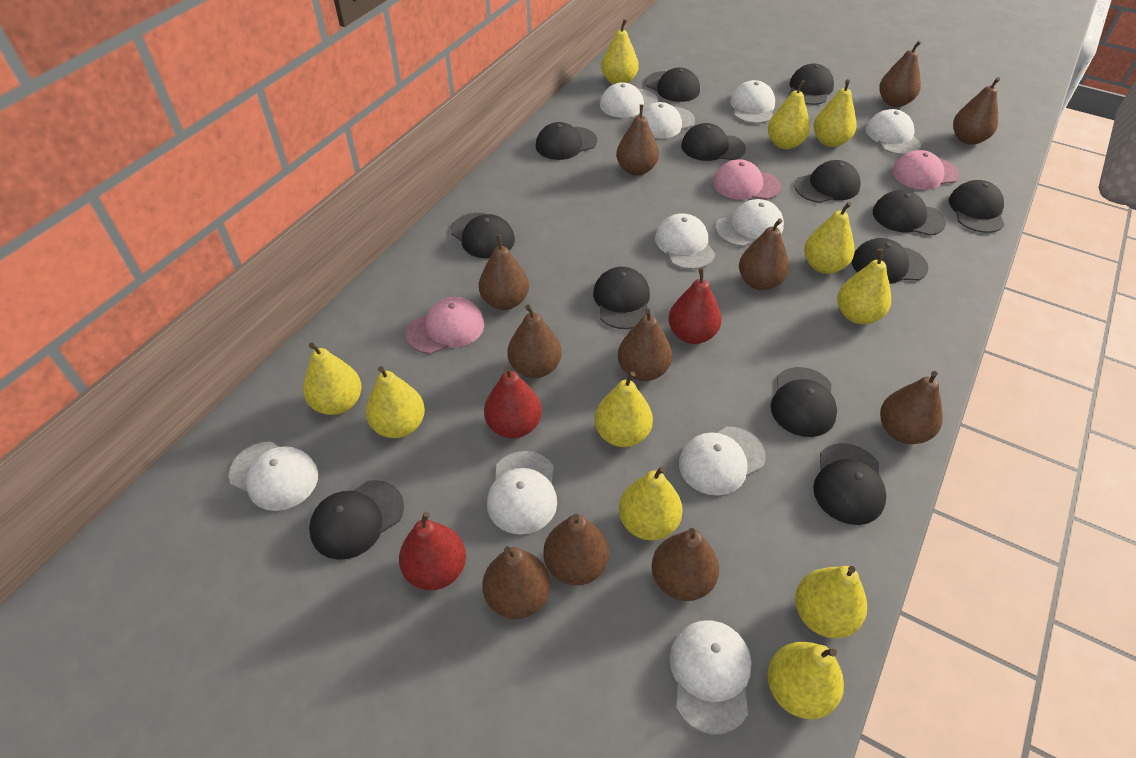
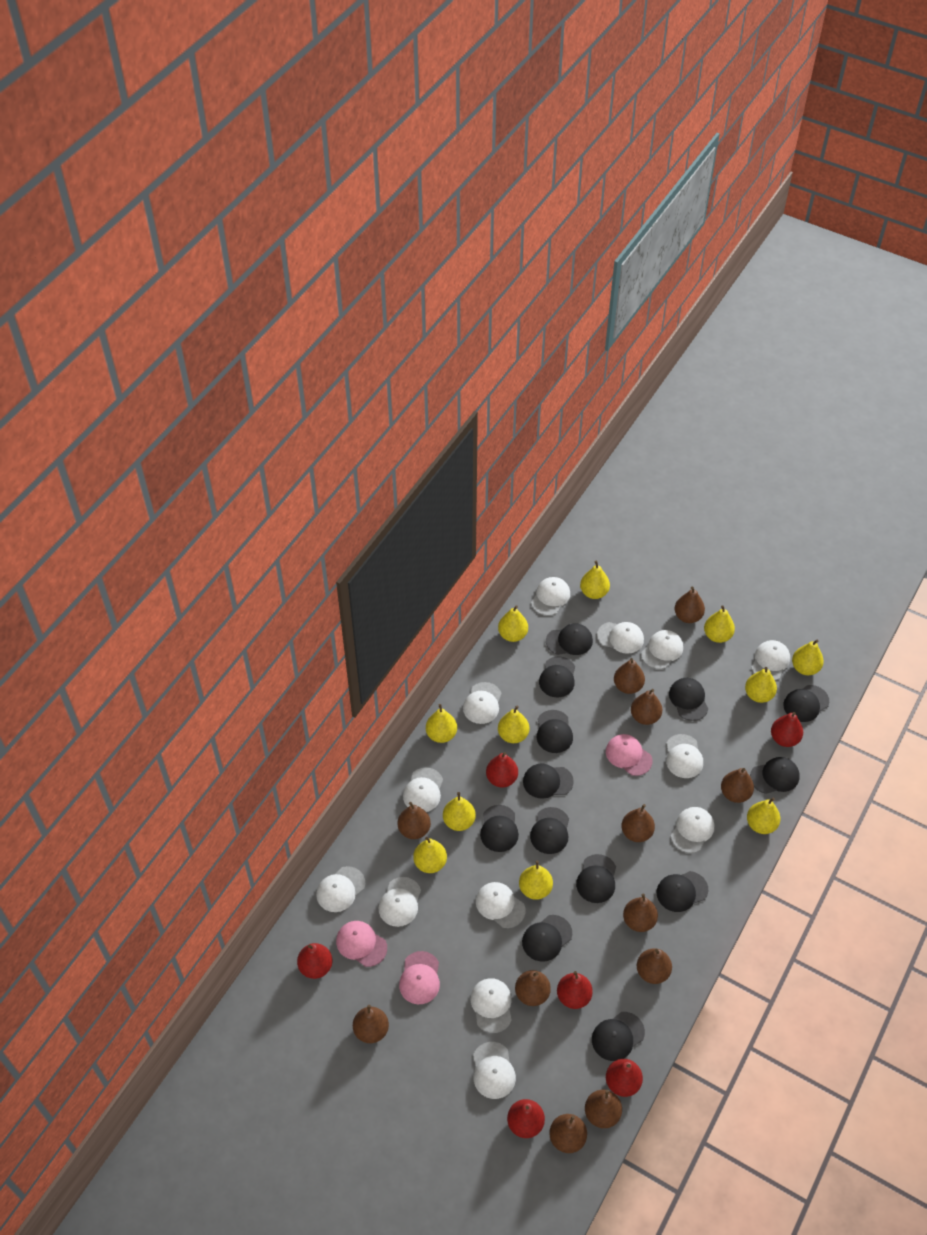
brown pear: [479,234,529,310] [482,546,550,619] [507,305,562,378] [543,514,609,586] [616,105,659,176] [618,308,672,381] [651,528,719,601] [739,218,789,290] [879,41,921,107] [880,371,943,444] [953,77,1000,145] = 11 -> [353,1005,389,1043] [398,802,431,839] [515,970,551,1006] [549,1114,587,1153] [585,1090,622,1128] [614,658,645,694] [621,804,655,842] [623,893,658,932] [631,689,662,725] [637,948,672,984] [675,587,705,623] [721,768,754,803] = 12
red pear: [399,512,466,590] [484,366,542,438] [668,268,722,344] = 3 -> [297,943,333,979] [486,752,518,787] [507,1099,545,1138] [557,971,593,1009] [606,1059,643,1097] [771,712,803,747] = 6
white cap: [229,441,318,511] [487,451,557,534] [600,82,658,118] [639,102,695,139] [655,213,715,270] [670,620,751,735] [679,427,766,496] [715,199,784,247] [730,80,775,124] [866,109,921,155] = 10 -> [316,866,365,912] [379,877,421,927] [403,768,443,812] [463,682,502,724] [471,978,512,1033] [473,1042,516,1099] [476,882,526,928] [531,577,570,616] [597,622,644,654] [641,630,683,669] [666,734,703,778] [671,807,714,853] [751,640,790,681] = 13

